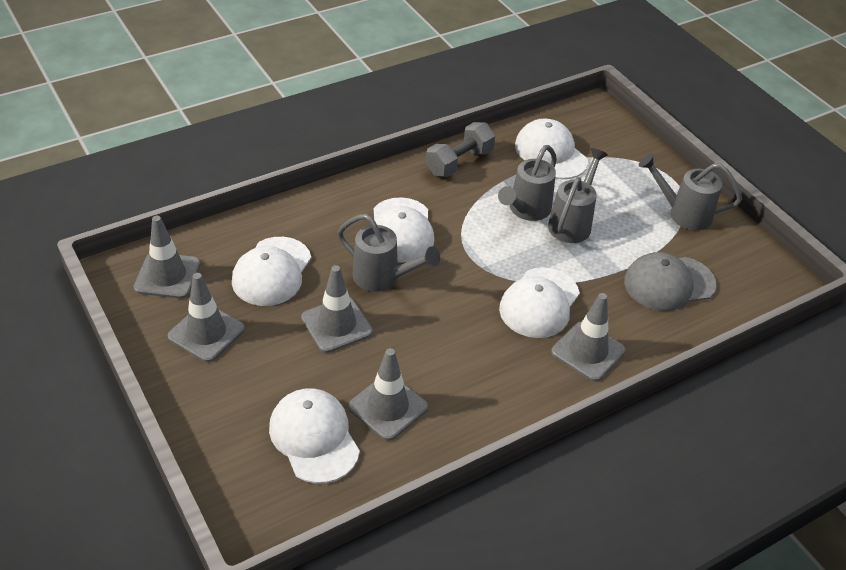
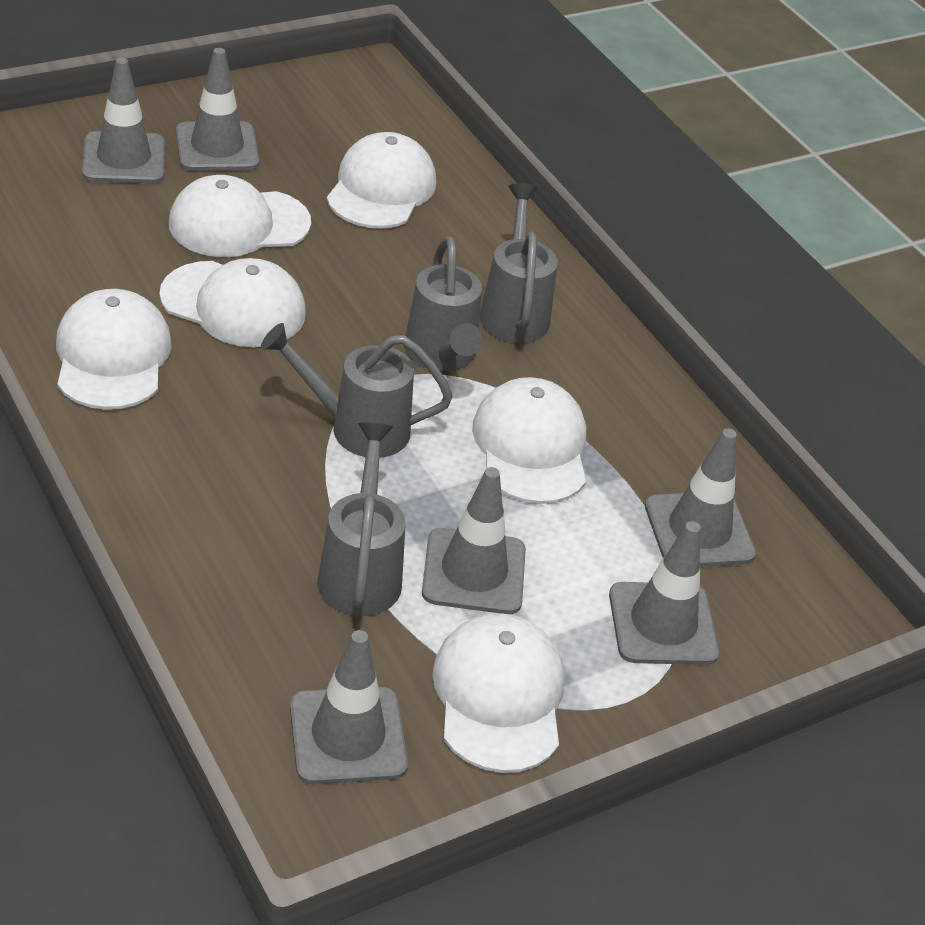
grey cap: [624,252,716,311] = 1 -> none = 0
grey dumbbell: [426,122,495,177] = 1 -> none = 0
grey traffic cone: [134,216,201,299] [168,273,245,362] [301,265,373,353] [348,348,428,441] [551,293,626,382] = 5 -> [82,58,165,184] [176,48,259,171] [290,630,408,784] [422,467,526,614] [609,521,719,665] [645,428,756,567] = 6
white cap: [232,237,311,306] [269,388,360,484] [374,197,434,263] [499,267,580,338] [515,119,588,179] = 5 -> [56,289,172,410] [159,258,306,347] [169,175,311,257] [327,132,436,229] [432,613,565,773] [472,377,586,504] = 6

